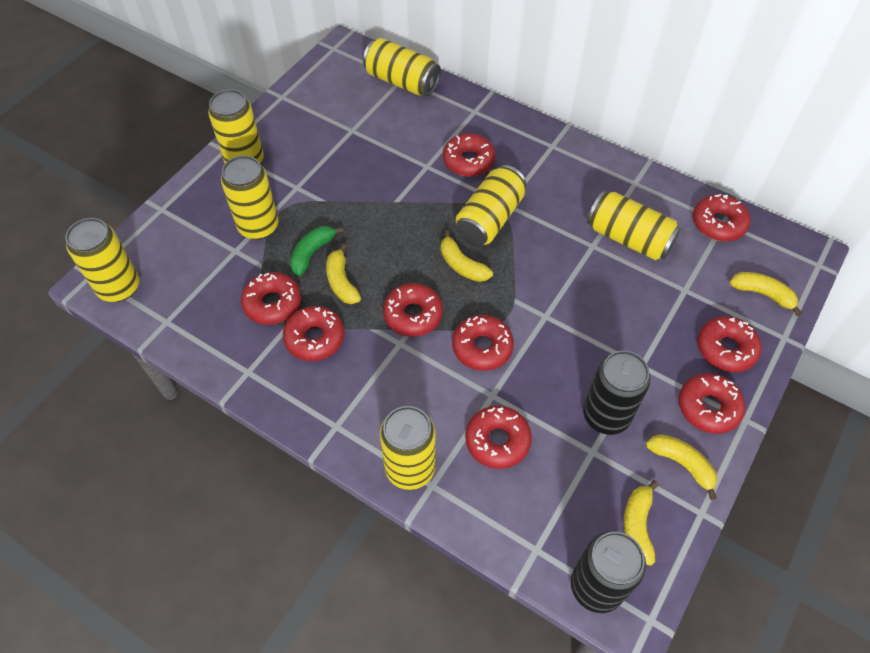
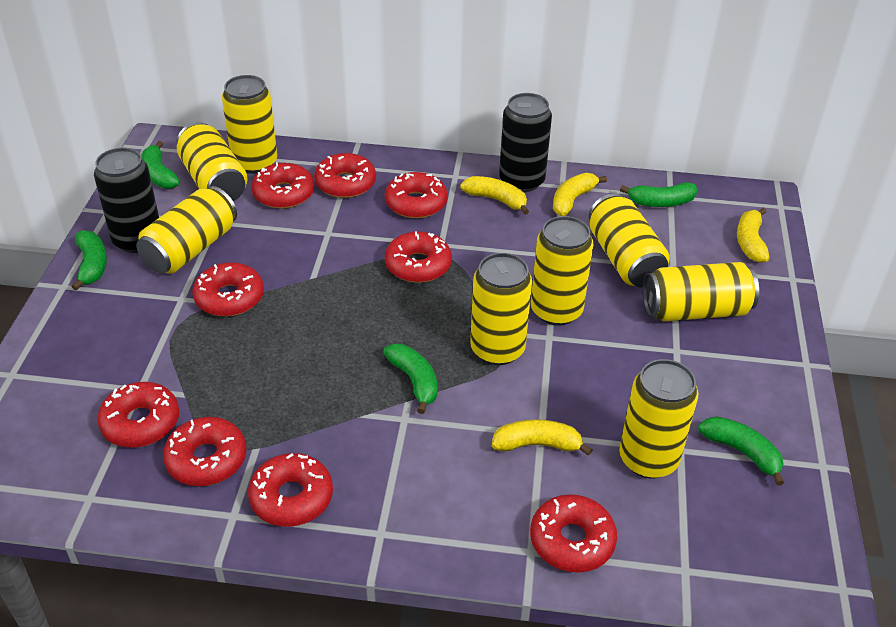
green banana: [290,226,343,276] = 1 -> [71,230,107,291] [142,141,180,189] [383,344,437,414] [620,182,698,207] [698,416,784,486] = 5
yellow banana: [326,244,361,304] [441,230,493,282] [624,480,659,566] [646,434,717,500] [729,272,802,316] = 5 -> [460,176,529,215] [492,419,592,456] [553,173,607,216] [737,208,770,263] = 4
yellow can: [65,218,139,302] [208,89,264,163] [221,155,279,240] [363,38,441,96] [380,406,436,490] [455,165,527,246] [587,191,681,260] = 7 -> [136,186,237,274] [177,122,248,201] [222,75,277,174] [470,253,532,365] [531,216,593,326] [589,194,670,288] [619,359,698,478] [643,262,759,322] = 8

